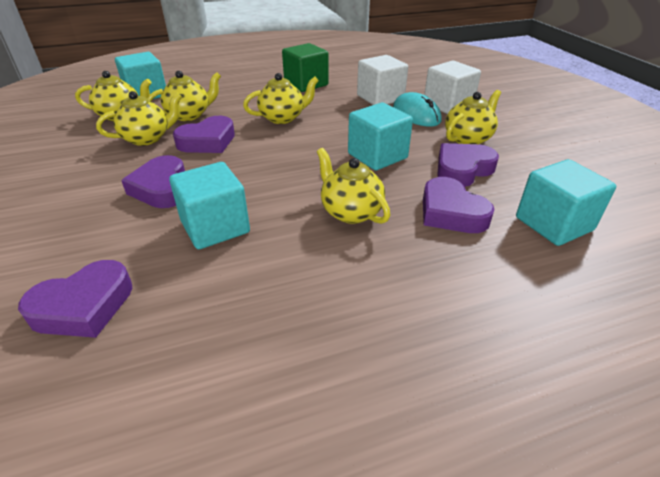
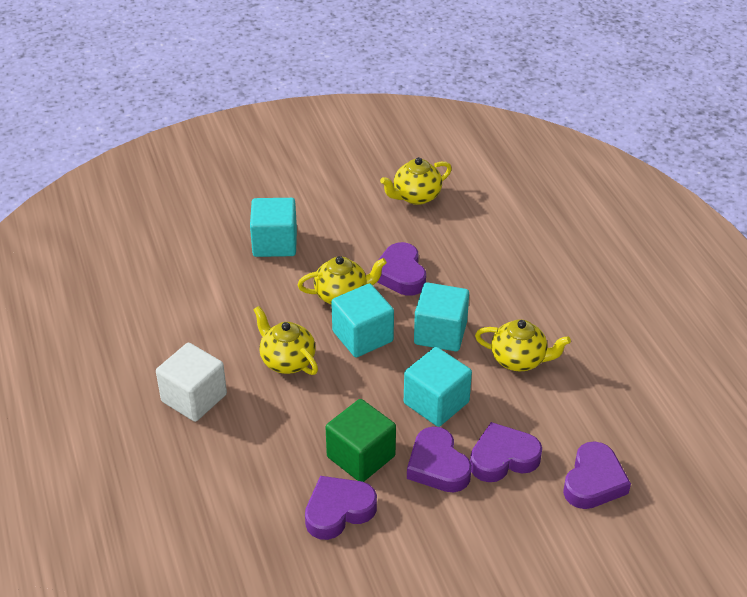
turquoise mouse: [393,92,442,127] = 1 -> none = 0
white cube: [357,55,408,105] [424,61,481,114] = 2 -> [156,343,227,422] = 1
yellow teapot: [75,71,152,121] [96,91,182,146] [147,71,221,121] [243,73,319,124] [317,148,390,224] [445,90,501,144] = 6 -> [253,306,318,375] [298,256,387,305] [380,157,452,205] [475,319,571,371] = 4

